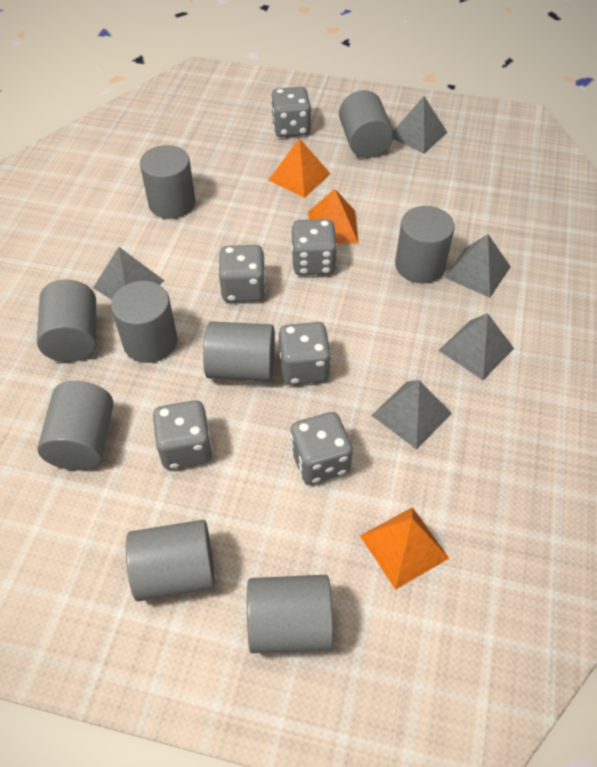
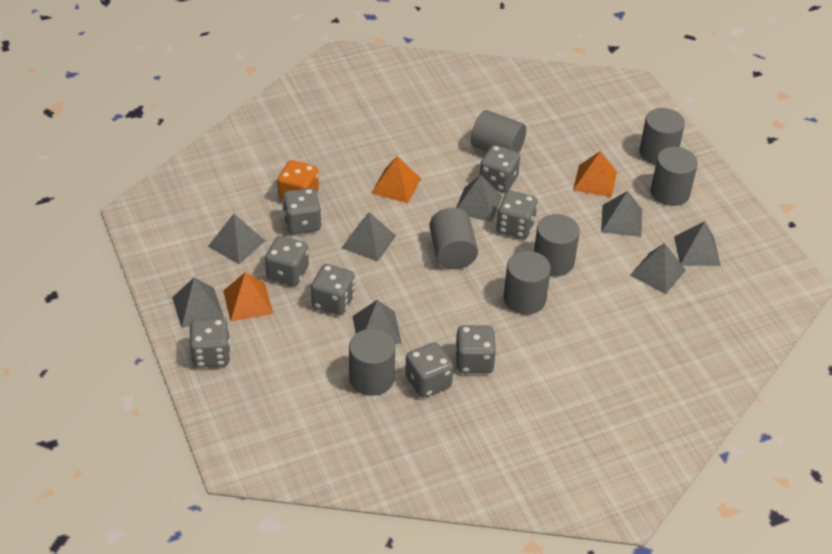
grey cylinder: [37,280,96,362] [37,381,114,471] [111,281,177,363] [126,520,215,602] [140,145,195,219] [203,321,275,382] [247,575,333,653] [339,90,394,158] [395,206,455,283] = 9 -> [349,329,395,396] [429,208,478,269] [471,110,526,153] [504,251,551,315] [534,214,580,276] [640,108,685,165] [651,147,698,206] = 7
grey dice: [153,400,213,470] [219,245,266,302] [271,87,311,137] [279,322,331,385] [290,412,353,484] [291,219,337,275] = 6 -> [189,318,231,368] [265,236,309,286] [282,188,322,234] [311,264,355,315] [405,342,453,398] [456,325,496,373] [479,145,520,192] [497,191,538,239] = 8
grey pyramid: [93,247,165,300] [371,380,452,449] [393,96,448,154] [438,313,514,380] [444,235,511,298] = 5 -> [172,278,224,328] [208,214,265,264] [342,212,396,262] [352,300,402,344] [456,175,502,222] [601,191,642,237] [630,243,686,294] [674,221,721,266] = 8
orange dice: none = 0 -> [277,160,319,202] = 1

